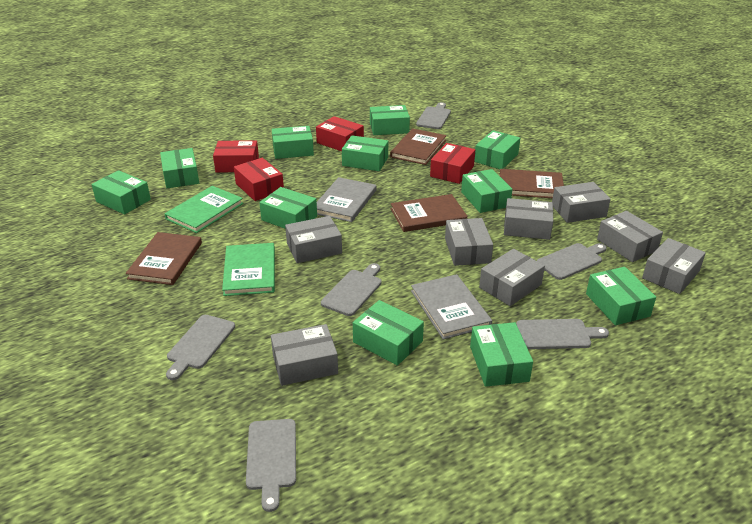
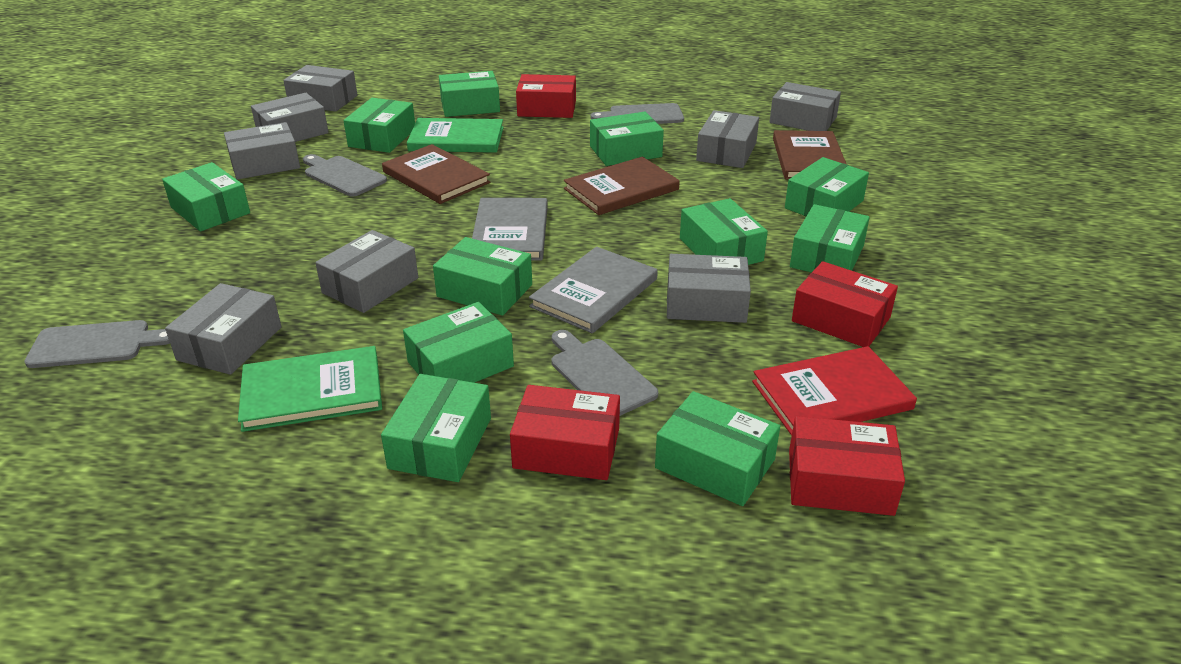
brown book: [126,232,202,285] [390,128,446,165] [391,194,467,232] [500,169,564,198] = 4 -> [382,144,490,204] [564,157,680,215] [773,130,846,180] = 3
grey cutting board: [166,315,235,380] [246,419,296,512] [321,263,382,316] [416,102,451,129] [516,319,609,349] [537,243,607,280] = 6 -> [24,320,170,368] [303,154,387,197] [551,330,658,416] [590,103,684,124] = 4
red book: none = 0 -> [752,346,917,436] = 1

